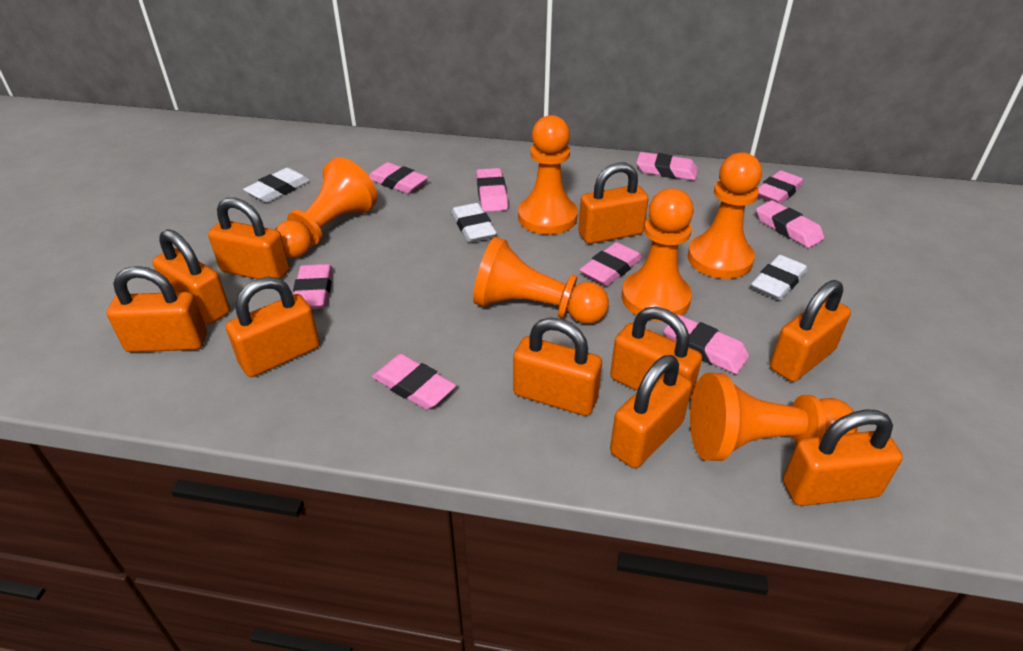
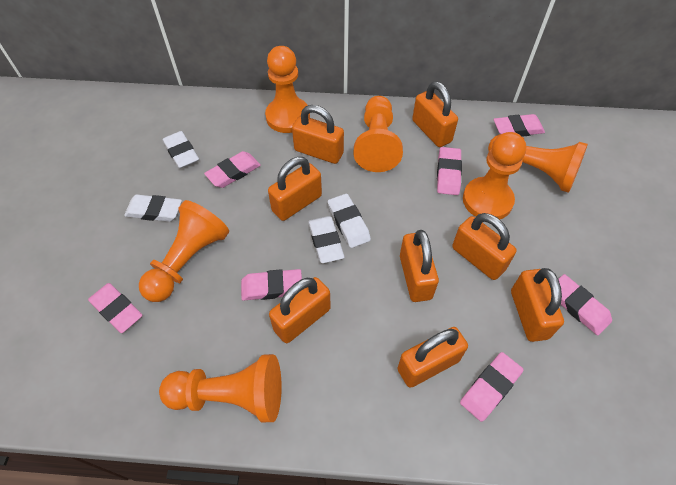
orange padlock: [107,266,207,352] [152,229,230,324] [208,198,289,279] [226,277,320,377] [513,317,602,416] [578,162,649,244] [610,307,702,400] [610,355,692,468] [770,280,851,382] [783,409,903,506] = 10 -> [268,157,322,221] [269,277,331,343] [292,105,344,164] [398,327,468,388] [400,230,439,302] [412,81,458,147] [452,213,517,280] [511,268,564,342] = 8
pink eraser: [293,264,333,309] [369,162,428,194] [372,354,456,410] [476,168,508,212] [579,242,642,286] [636,152,698,180] [663,314,749,374] [756,200,824,248] [758,170,804,204] = 9 -> [88,283,142,333] [204,151,261,188] [241,269,302,301] [437,147,462,195] [460,352,524,422] [494,114,545,137] [558,274,612,335] = 7
white eraser: [243,168,310,203] [452,203,497,243] [751,255,807,300] = 3 -> [124,195,182,222] [163,131,199,169] [308,216,344,263] [328,194,371,248] = 4

